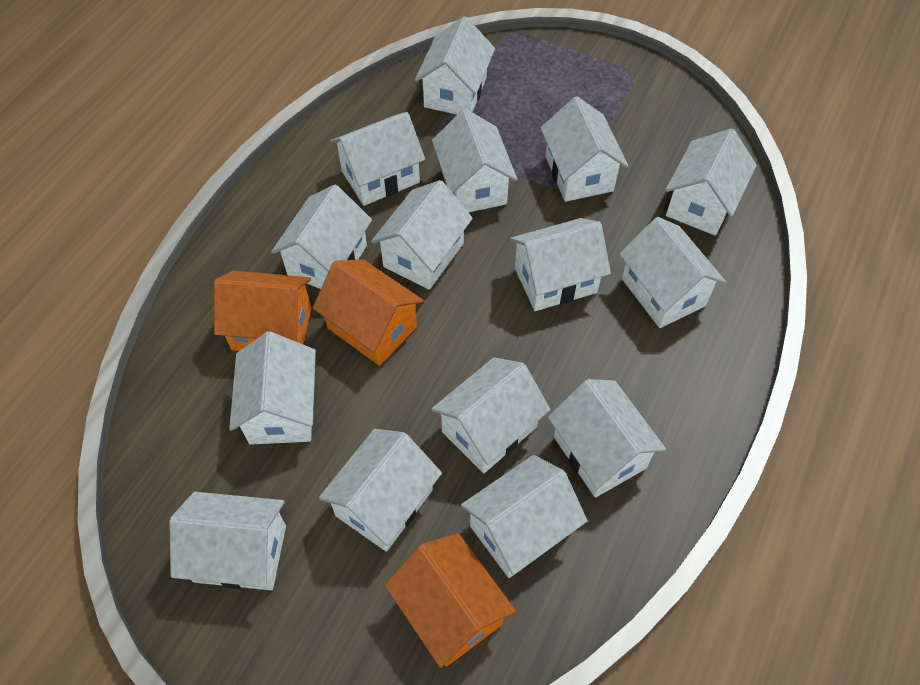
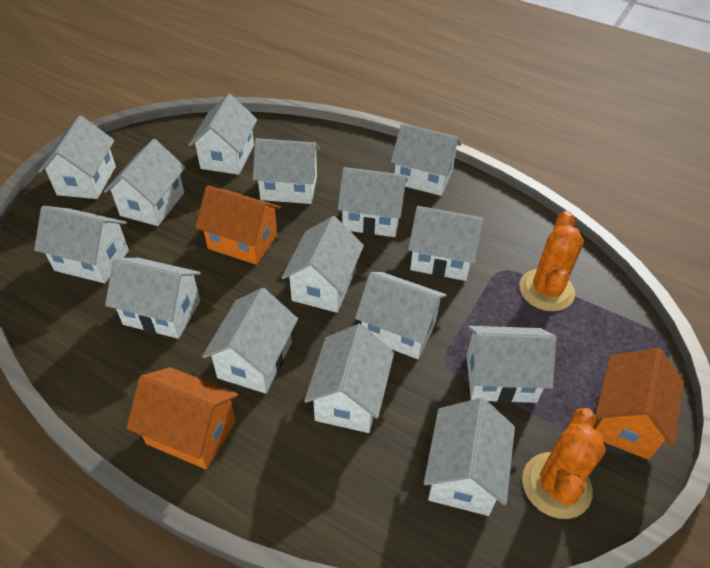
orange cactus: none = 0 -> [519,211,584,311] [522,408,606,519] = 2

